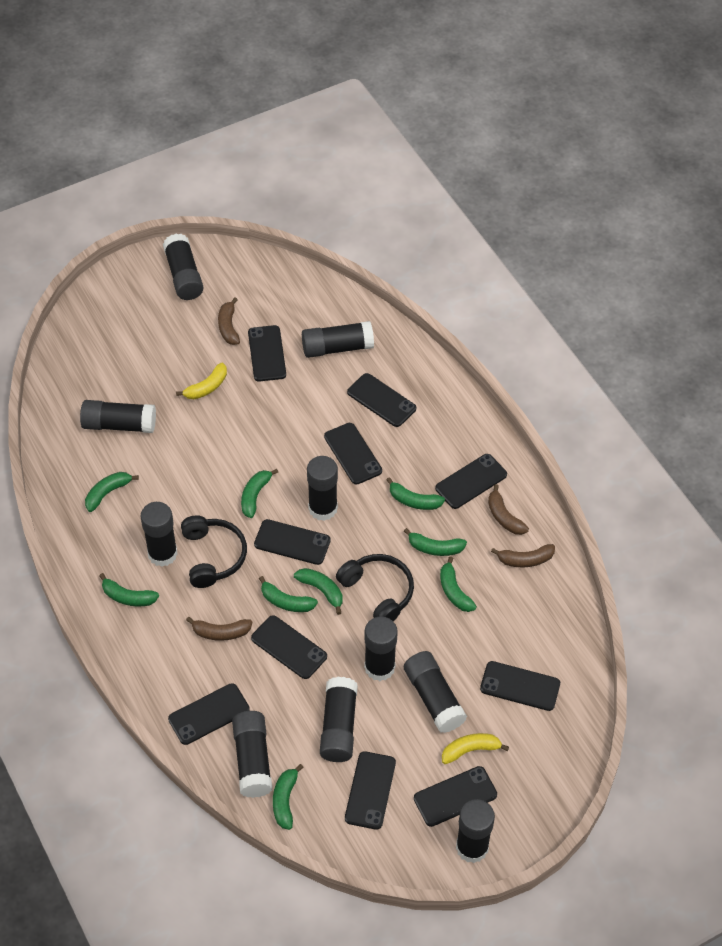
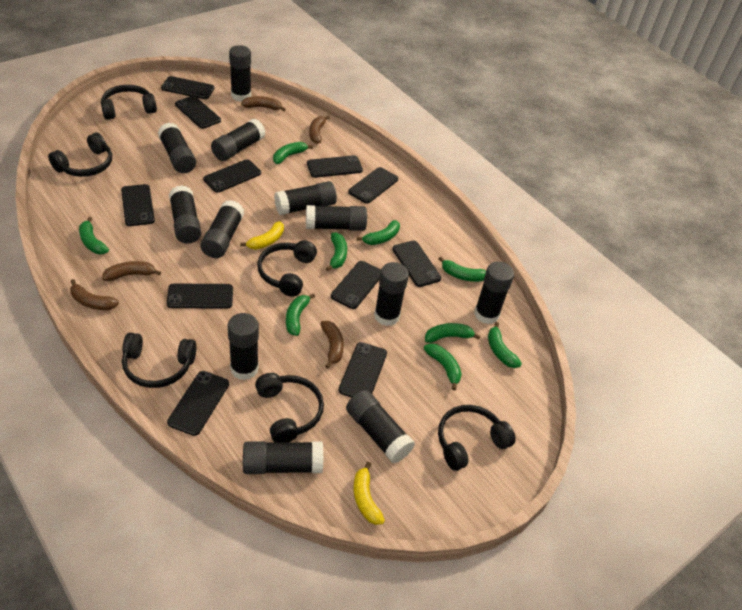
black glue stick: [80,400,156,433] [141,502,178,567] [163,233,203,300] [232,711,272,798] [302,321,374,358] [307,456,338,521] [320,677,358,762] [364,616,398,681] [404,651,467,733] [456,799,495,863] = 10 -> [158,123,196,173] [169,185,201,244] [200,200,244,258] [211,119,266,161] [228,313,259,380] [229,45,251,102] [243,441,323,474] [274,181,337,215] [306,205,367,231] [346,390,415,463] [374,262,409,326] [474,262,514,324] = 12
black headphones: [181,515,247,588] [336,554,414,621] = 2 -> [48,133,112,177] [101,85,157,120] [122,333,196,388] [255,373,324,443] [257,240,317,297] [438,405,516,471] = 6
black phone: [168,683,250,745] [248,325,286,382] [251,615,327,679] [254,519,331,565] [324,423,382,485] [345,751,396,830] [347,373,416,427] [414,766,497,827] [435,454,507,509] [480,661,560,711] = 10 -> [121,184,155,226] [161,76,214,99] [167,283,233,308] [167,371,229,436] [175,96,221,129] [203,159,261,193] [307,155,363,178] [331,261,381,309] [338,342,387,397] [348,167,398,204] [392,241,441,287] = 11
brown banana: [186,617,252,641] [218,298,240,345] [488,484,529,535] [491,544,555,567] = 4 -> [70,279,119,310] [102,261,161,281] [241,96,286,111] [309,116,330,144] [320,321,344,369] = 5

